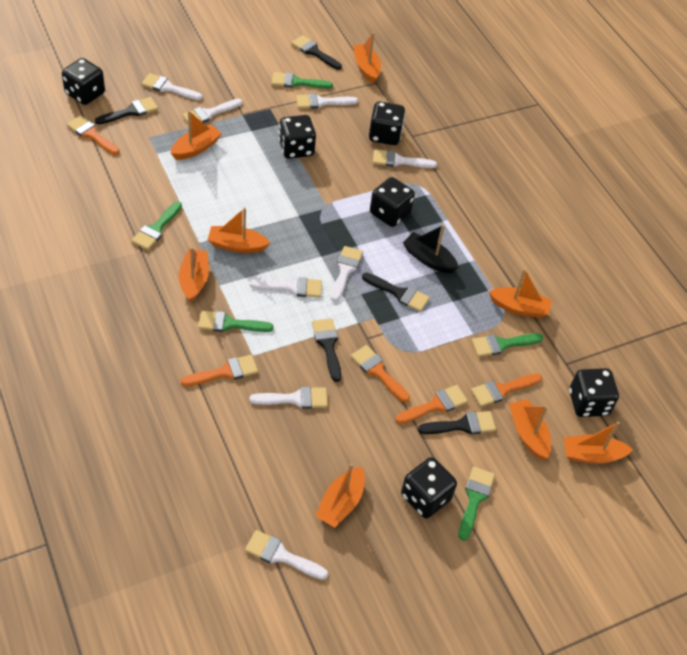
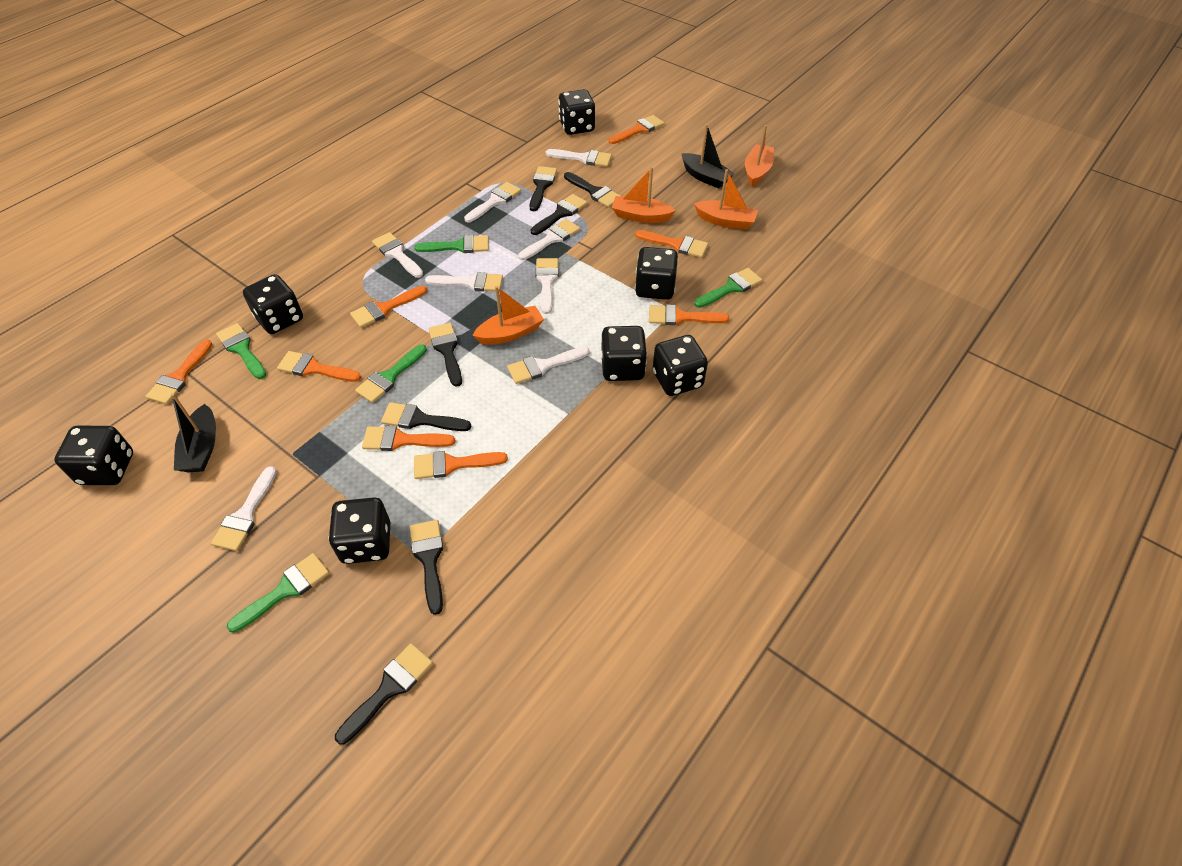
black boat: [403,224,459,273] = 1 -> [170,393,216,472] [681,124,735,188] = 2
black brush: [95,97,158,124] [291,35,342,70] [312,318,341,382] [362,273,430,312] [418,411,496,435] = 5 -> [335,643,433,745] [381,402,471,431] [410,520,443,615] [429,323,462,387] [530,166,557,211] [530,194,587,235] [564,172,620,207] = 7
black dice: [62,58,105,105] [279,115,316,159] [369,101,405,145] [370,177,415,227] [401,457,457,518] [569,368,619,417] = 6 -> [54,426,133,485] [243,274,303,334] [329,497,390,564] [558,89,595,135] [601,326,647,381] [635,247,678,300] [653,335,708,396] = 7
orange boat: [171,111,222,160] [179,247,209,303] [207,207,271,253] [315,463,365,528] [353,32,381,84] [489,269,551,318] [509,399,551,460] [564,421,633,464] = 8 -> [472,286,544,345] [612,167,676,223] [694,169,758,230] [745,125,774,187] = 4
orange brush: [67,115,120,155] [181,355,258,386] [351,345,410,403] [396,385,468,424] [471,373,542,407] = 5 -> [146,340,212,404] [277,351,361,382] [350,286,427,328] [362,426,456,451] [414,451,508,479] [609,115,664,144] [635,230,708,258] [649,305,729,325] = 8

